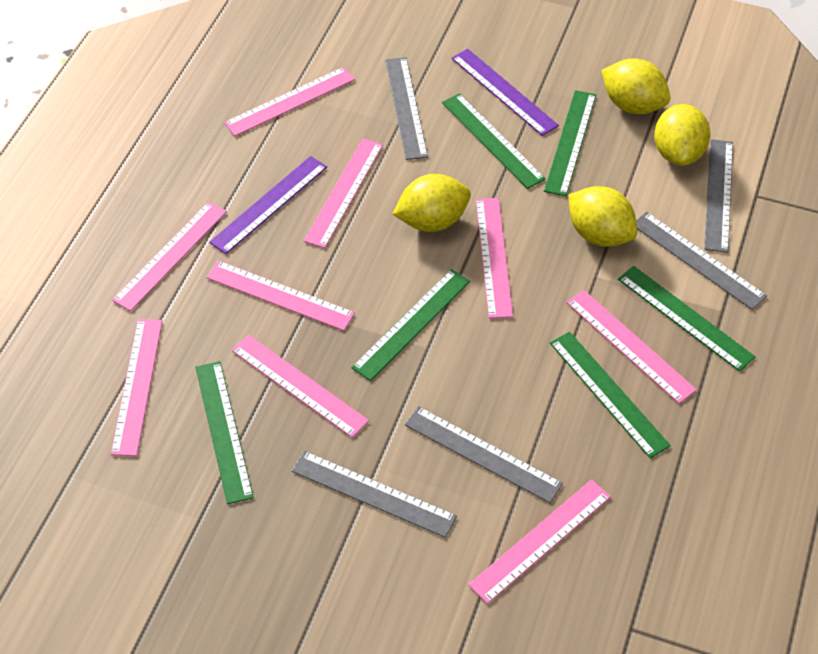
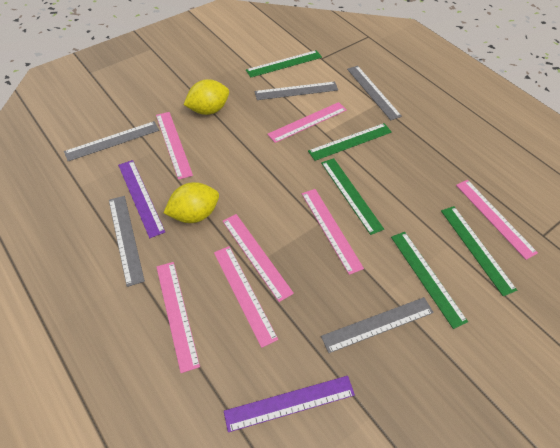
green ruler: [195,361,254,504] [351,269,470,381] [442,93,546,189] [544,90,596,196] [550,332,671,458] [618,266,755,372] = 6 -> [246,50,322,77] [308,123,392,161] [321,158,384,235] [391,232,468,329] [441,206,517,296] = 5
pink ruler: [111,319,163,456] [112,202,227,311] [206,261,355,331] [224,67,355,136] [232,335,369,438] [304,139,383,248] [468,479,611,604] [476,198,513,319] [566,290,697,404] = 9 -> [156,112,193,180] [157,262,200,373] [214,246,278,348] [222,214,294,302] [267,102,347,143] [302,189,364,275] [456,180,538,260] = 7
yellow lemon: [393,174,471,232] [568,186,637,247] [601,58,670,114] [654,104,711,166] = 4 -> [163,182,219,223] [184,79,229,115] = 2

